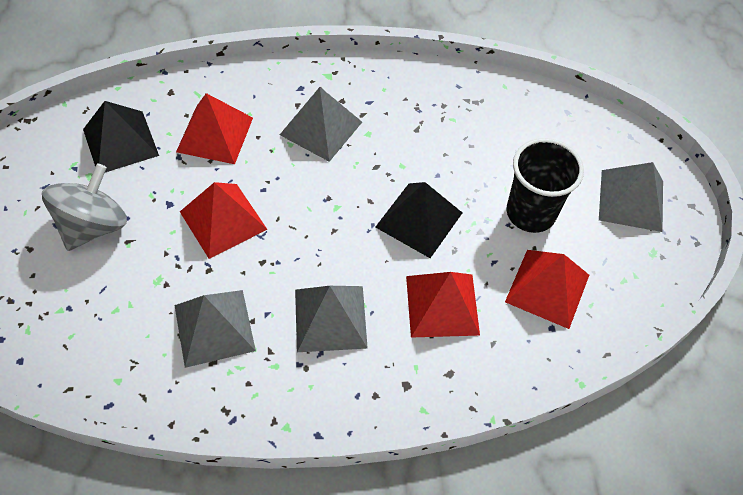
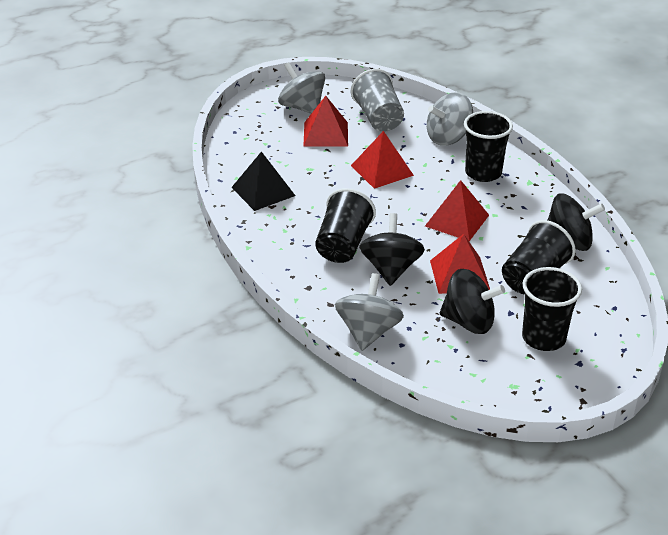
black cup: [507,138,584,233] = 1 -> [315,188,376,263] [464,111,513,182] [502,220,576,295] [522,267,582,351] = 4
black pyramid: [83,101,159,172] [376,182,462,258] = 2 -> [231,151,296,211] = 1
black spinning top: none = 0 -> [359,213,425,286] [440,269,505,334] [548,193,605,251] = 3
grey cup: none = 0 -> [351,69,404,132] = 1
grey pyramid: [174,290,256,368] [280,87,362,162] [295,286,368,352] [599,162,663,232] = 4 -> none = 0
grey spinning top: [42,164,127,251] = 1 -> [278,62,325,114] [335,273,404,351] [427,92,473,146] = 3

